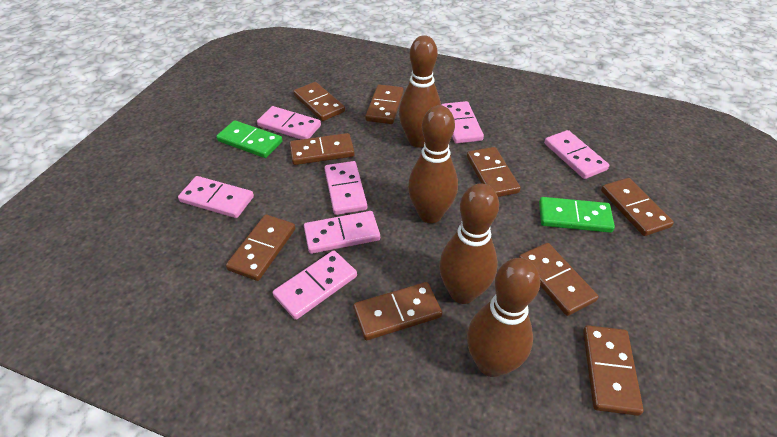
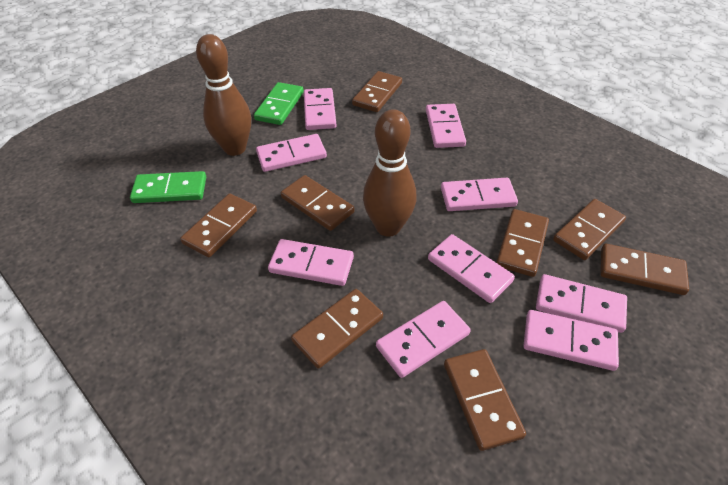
brown bowling pin: [399,35,441,148] [408,105,458,223] [439,183,499,304] [467,258,541,377] = 4 -> [196,34,251,156] [363,109,417,237] = 2
brown domino: [226,214,295,281] [290,133,355,165] [293,82,345,121] [353,282,442,340] [365,84,404,124] [467,147,521,197] [519,243,599,316] [583,325,644,416] [601,178,674,236] = 9 -> [180,193,257,257] [281,175,355,231] [291,289,383,369] [352,71,402,112] [444,349,526,451] [496,209,549,277] [553,199,626,260] [601,244,689,295] = 8
pink domino: [178,176,254,218] [257,106,321,139] [273,250,357,320] [304,211,380,254] [325,161,367,215] [442,101,484,144] [544,130,609,179] = 7 -> [256,134,327,172] [268,239,354,286] [304,88,337,130] [376,301,471,378] [426,104,466,148] [428,234,515,303] [441,178,518,211] [523,310,619,371] [536,274,627,333] = 9

